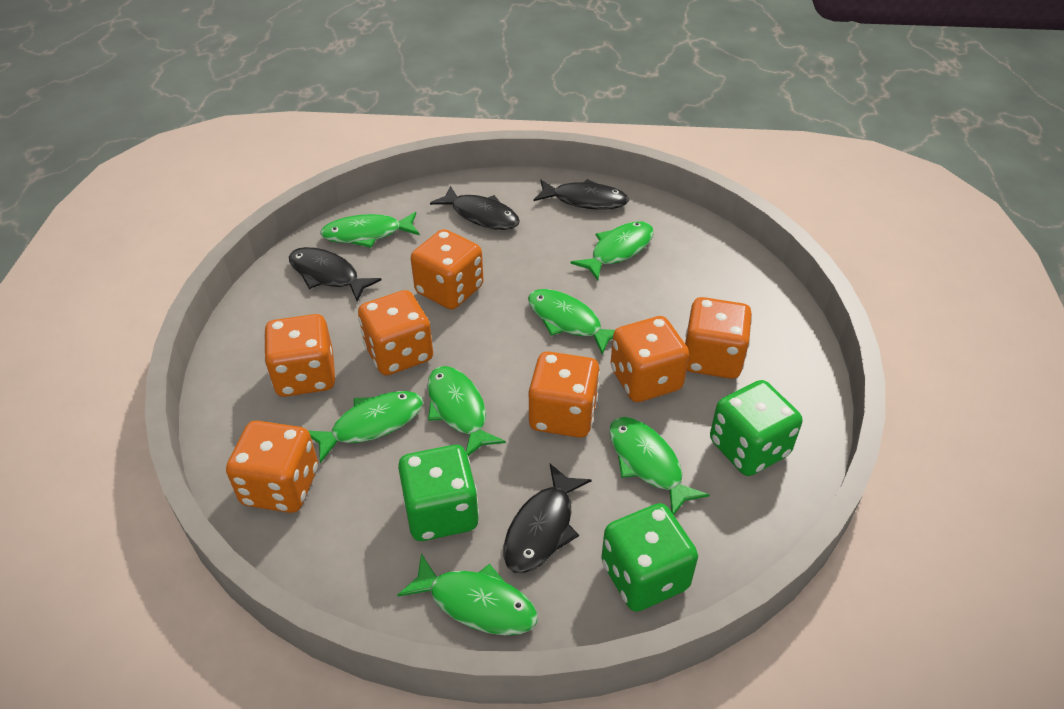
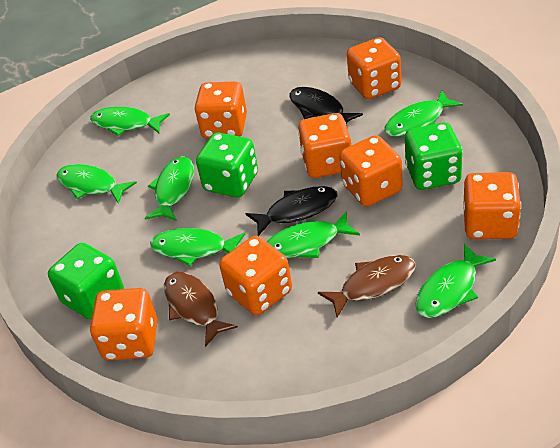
black fish: [289,247,382,301] [430,186,520,230] [504,464,592,574] [534,179,629,210] = 4 -> [246,186,338,236] [290,87,363,124] = 2
brown fish: none = 0 -> [164,272,238,347] [318,255,416,318] = 2

